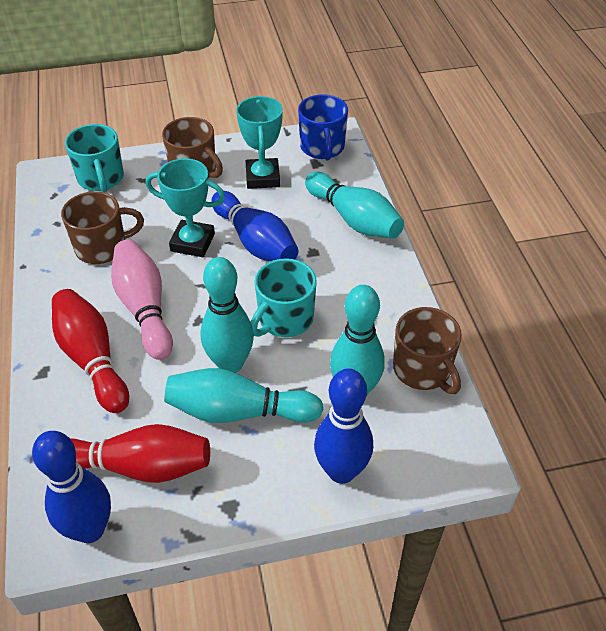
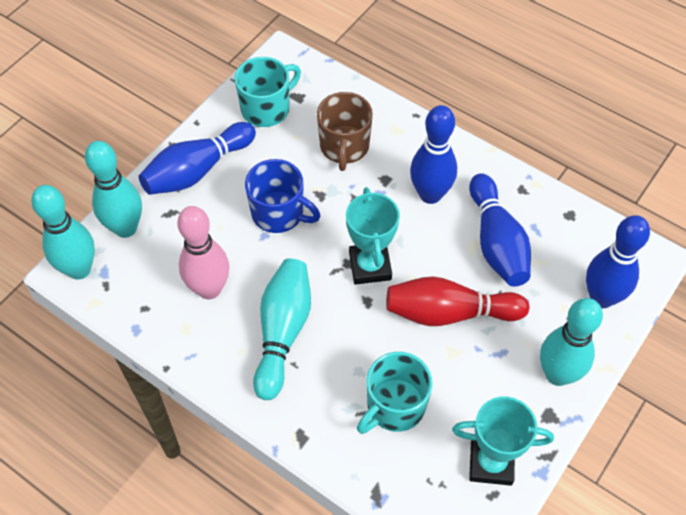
blue bowling pin: [32,431,111,543] [211,191,298,262] [314,368,373,484] = 3 -> [139,122,256,195] [410,105,457,204] [469,173,531,287] [586,215,650,308] = 4
brown mug: [61,191,144,264] [162,117,223,178] [393,307,462,394] = 3 -> [317,92,373,171] = 1
red bowling pin: [52,289,129,413] [70,424,210,483] = 2 -> [386,276,529,326] = 1

